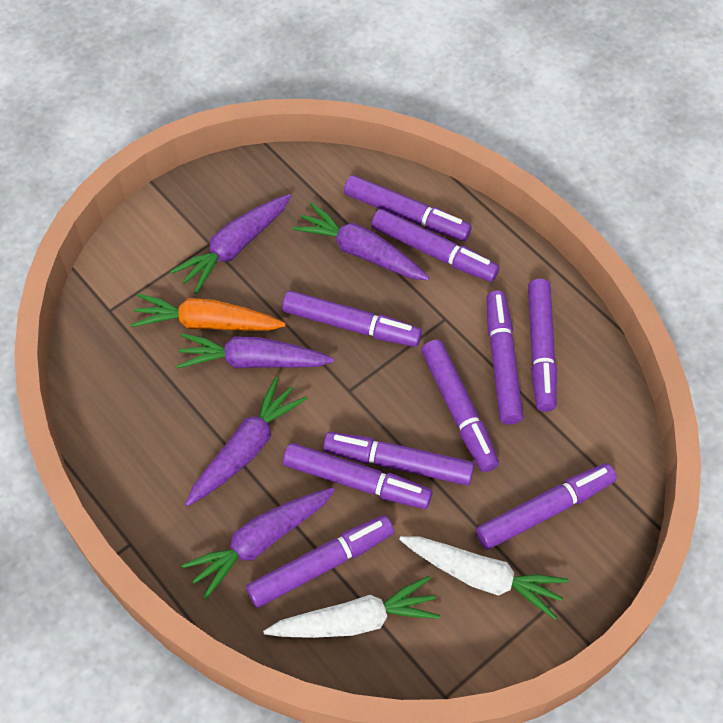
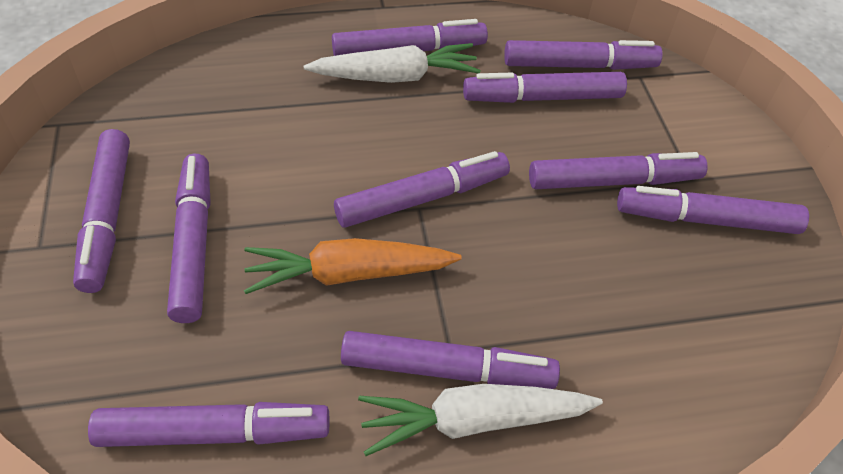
purple carrot: [170,194,291,294] [176,333,334,368] [181,488,335,600] [186,377,308,506] [292,202,429,280] = 5 -> none = 0

